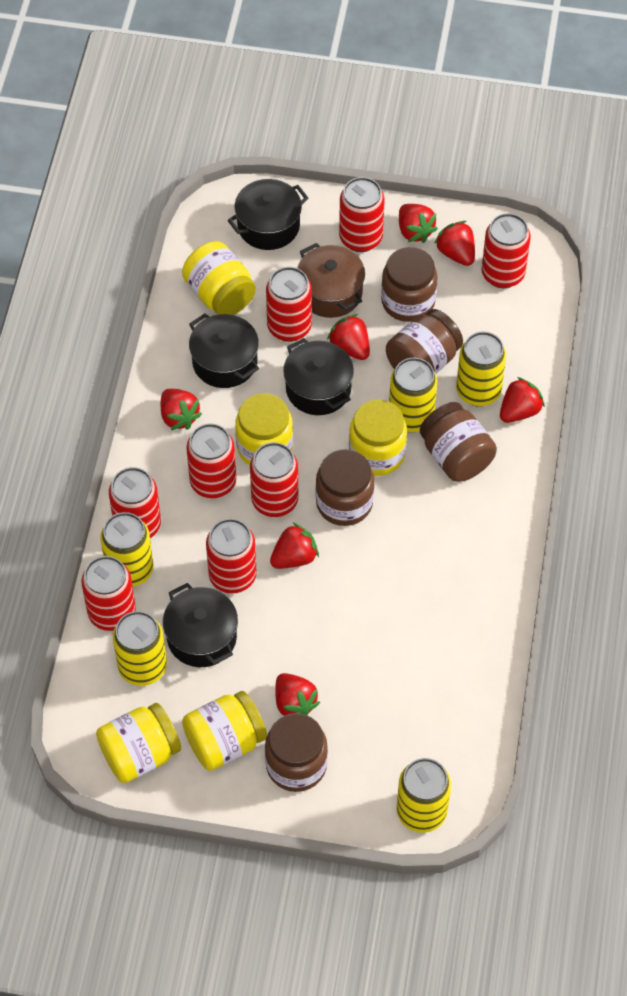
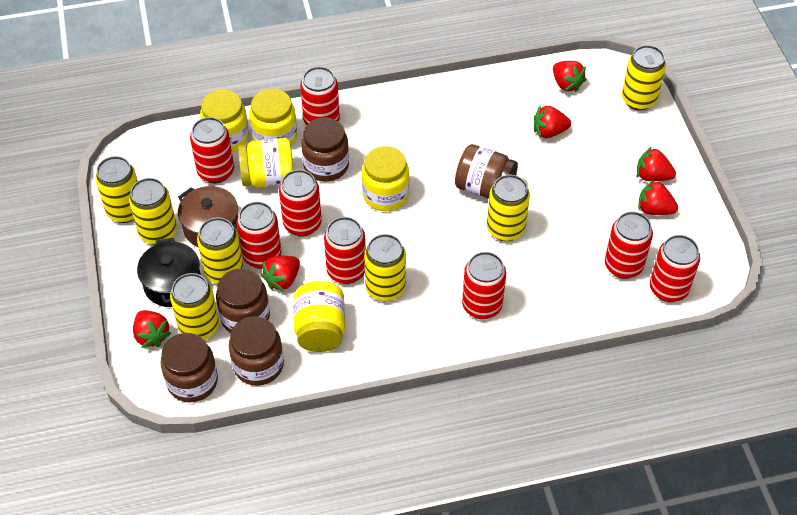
black pot: [163,583,238,667] [189,313,259,388] [228,179,308,250] [283,338,354,415] = 4 -> [137,238,201,307] = 1
red strawberry: [160,389,202,430] [270,523,319,569] [275,673,320,716] [327,314,370,360] [399,204,438,243] [434,221,475,266] [500,377,545,423] = 7 -> [133,310,171,348] [261,256,300,292] [534,105,571,138] [553,61,587,92] [637,147,676,181] [638,180,678,215] = 6
yellow can: [100,512,154,587] [113,611,167,686] [389,357,437,432] [397,758,451,833] [456,332,506,407] = 5 -> [95,156,138,223] [129,178,177,245] [170,273,219,340] [197,217,244,284] [364,234,406,301] [487,174,530,242] [622,45,666,111] = 7

